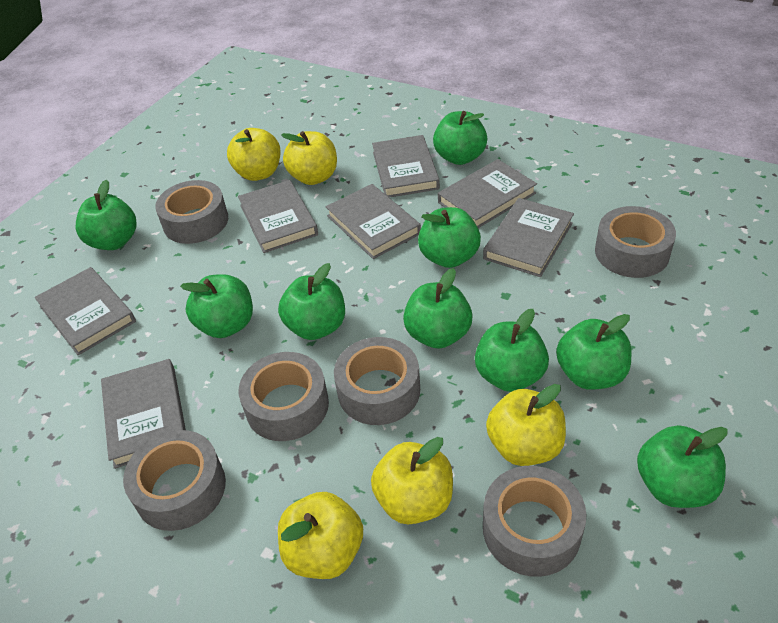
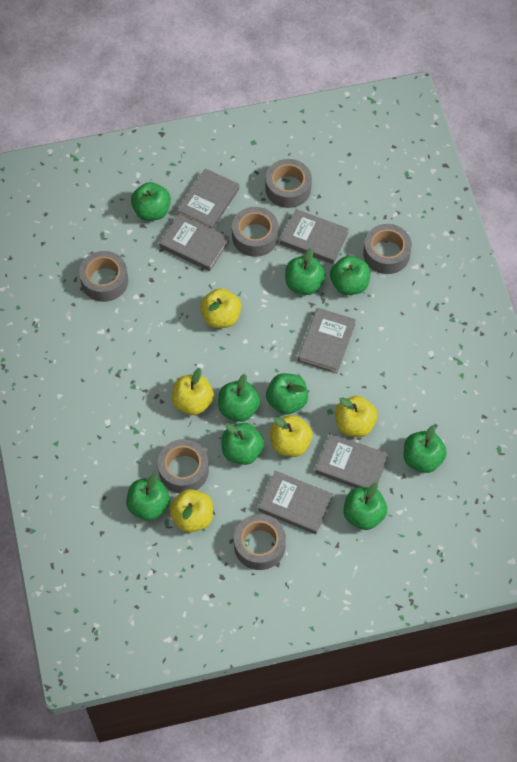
grey book: [35,267,136,355] [101,359,186,469] [238,180,318,253] [326,184,421,259] [372,135,440,198] [438,159,537,228] [483,198,574,277] = 7 -> [159,213,229,271] [177,168,239,229] [258,471,333,534] [280,209,349,264] [298,308,356,374] [315,433,389,488] = 6

